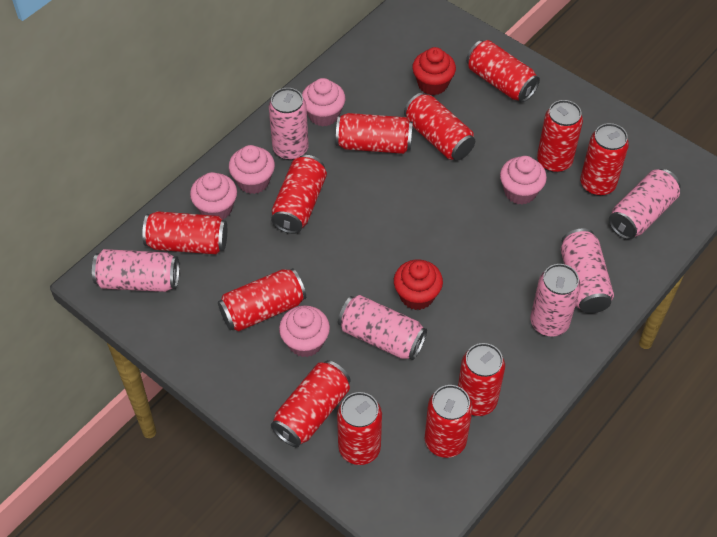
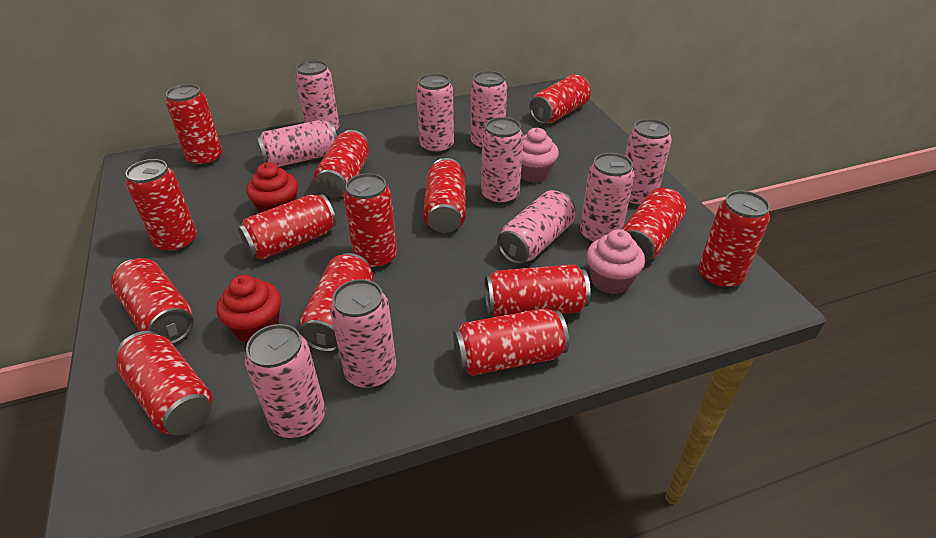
pink can: [92,249,179,292] [269,88,309,160] [338,295,427,360] [530,264,581,337] [561,228,614,314] [609,169,680,239] = 6 -> [245,324,325,438] [257,120,337,167] [295,60,339,132] [330,279,396,389] [416,73,454,154] [471,71,507,150] [481,117,523,205] [497,190,575,264] [580,153,635,244] [625,119,672,207] = 10
pink cupcake: [190,172,237,220] [229,145,275,194] [279,305,330,357] [302,78,345,127] [500,156,547,205] = 5 -> [521,128,559,183] [587,229,645,294] = 2
red can: [142,211,227,254] [218,268,306,331] [271,155,327,234] [271,360,351,447] [336,113,413,154] [337,392,382,465] [404,93,475,160] [425,385,473,458] [458,343,505,416] [466,40,540,102] [537,100,583,173] [580,123,629,196] = 12 -> [111,258,194,344] [116,331,213,435] [126,159,197,253] [166,84,222,167] [238,194,336,259] [299,253,374,352] [314,130,369,198] [343,173,397,270] [423,158,466,233] [453,308,569,376] [485,264,591,317] [529,74,591,124] [621,188,686,262] [698,191,770,289] = 14

